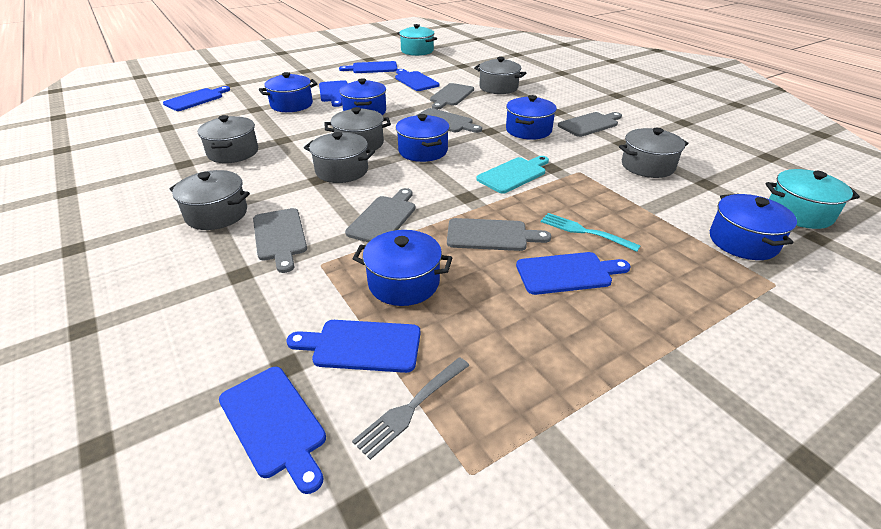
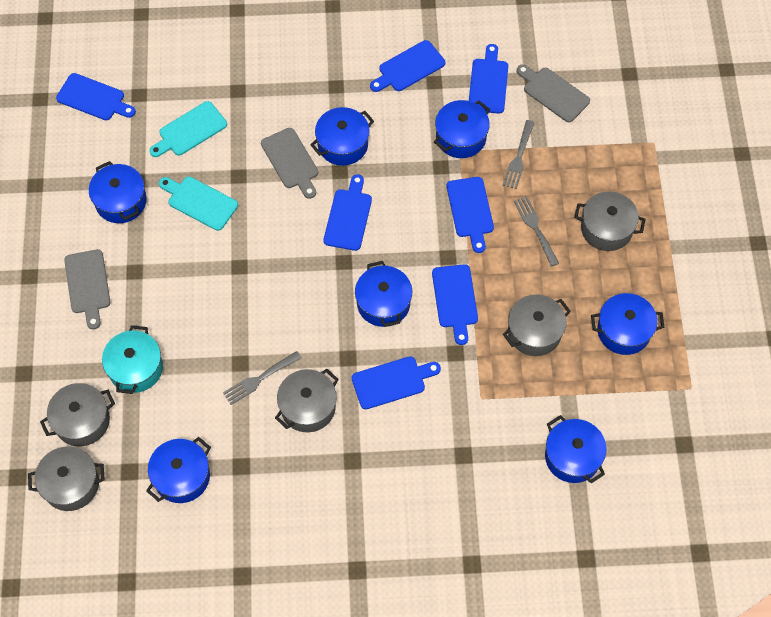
blue pot: [259,72,317,112] [339,78,386,115] [353,230,452,306] [396,114,450,162] [506,95,557,140] [710,194,797,260] = 6 -> [89,161,147,223] [146,437,211,503] [310,107,374,166] [355,261,412,327] [434,100,490,158] [545,415,607,483] [591,293,665,355] = 7
grey cutting board: [253,208,307,273] [345,188,416,242] [415,108,482,133] [430,83,474,109] [447,218,551,251] [558,112,622,137] = 6 -> [64,249,110,329] [261,128,318,199] [516,64,590,122] = 3
grey fork: [352,357,470,460] = 1 -> [223,351,302,405] [503,120,535,189] [514,196,559,267] = 3
grey pot: [169,170,250,230] [198,115,258,163] [304,132,375,183] [324,107,391,151] [474,57,526,94] [619,128,689,178] = 6 -> [28,446,105,511] [40,383,115,446] [275,369,339,432] [503,294,571,356] [574,191,646,251] = 5
turquoise cutting board: [476,156,549,194] = 1 -> [149,101,227,157] [159,176,238,231] = 2
turquoise fork: [541,213,641,252] = 1 -> none = 0
turquoise pot: [397,24,437,56] [765,169,860,229] = 2 -> [102,325,163,394] = 1

